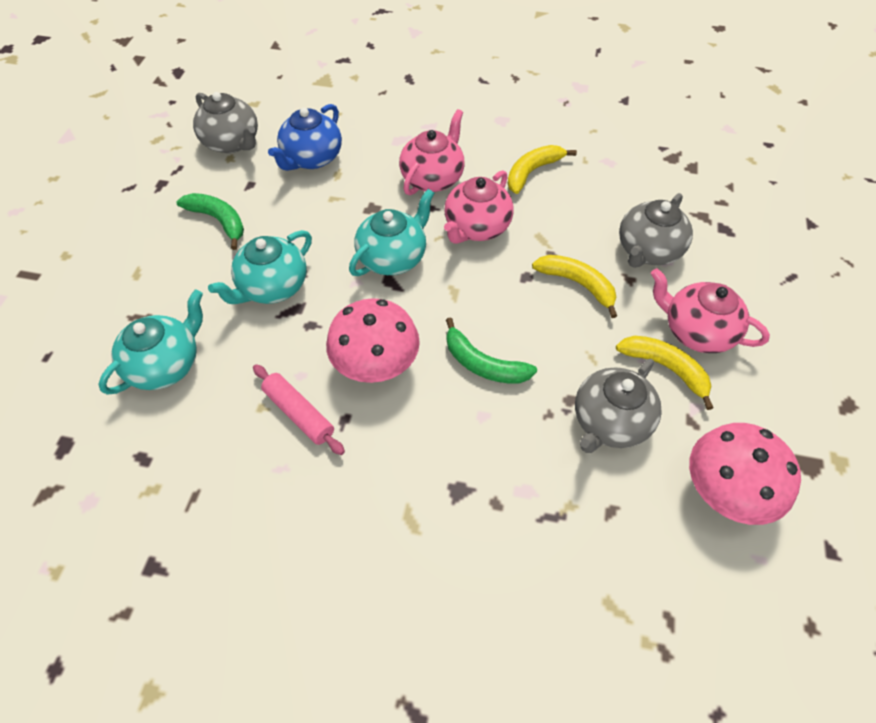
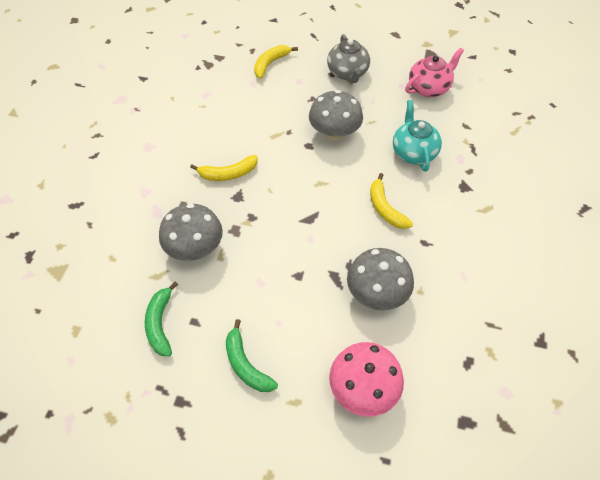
blue teapot: [268,104,342,171] = 1 -> none = 0
grey mushroom: none = 0 -> [159,203,223,261] [309,90,363,141] [347,248,414,311] = 3
grey teapot: [193,92,258,153] [575,359,662,453] [619,193,693,268] = 3 -> [327,34,370,83] = 1
pink mushroom: [326,298,420,383] [689,423,801,525] = 2 -> [329,342,404,417] = 1
pink rolling pin: [253,364,345,455] = 1 -> none = 0
pink teapot: [399,109,465,195] [444,170,514,244] [651,268,770,353] = 3 -> [405,48,464,97] = 1
turquoise teapot: [99,290,203,395] [208,230,312,304] [349,189,434,276] = 3 -> [393,100,442,172] = 1

